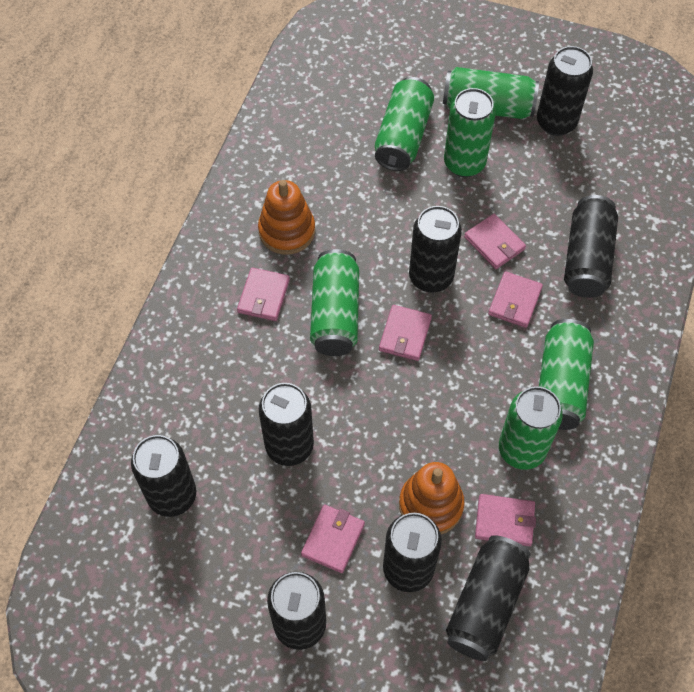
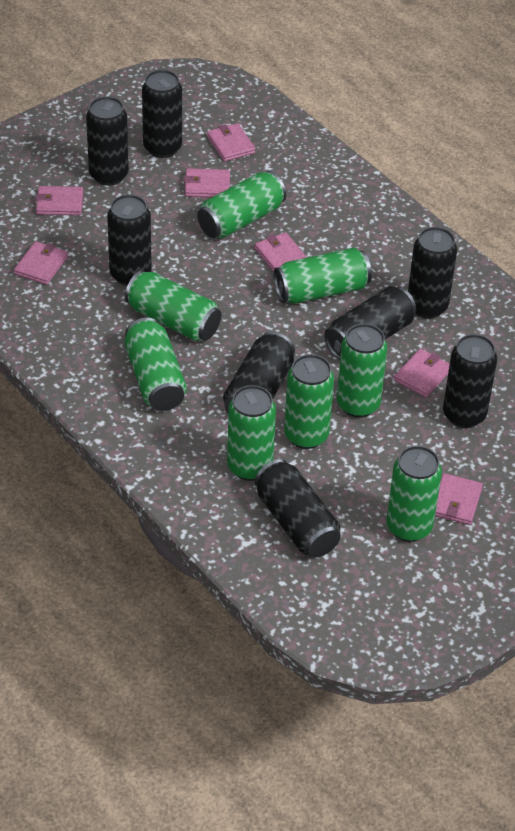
green can: [310,249,359,356] [375,77,434,171] [443,67,539,119] [444,88,496,177] [499,386,563,470] [539,319,594,430] = 6 -> [125,270,221,341] [125,318,187,411] [197,171,286,239] [227,385,276,481] [274,248,372,304] [284,354,334,449] [337,323,387,418] [386,446,442,542] = 8
orange stacking toy: [258,180,315,255] [399,462,464,534] = 2 -> none = 0
pink wallet: [237,267,290,321] [301,504,365,573] [379,305,432,361] [464,214,526,269] [475,494,536,546] [488,271,543,328] = 6 -> [14,241,68,285] [36,186,83,215] [184,168,230,197] [207,123,255,162] [255,232,307,272] [394,349,450,397] [435,473,483,525] = 7

